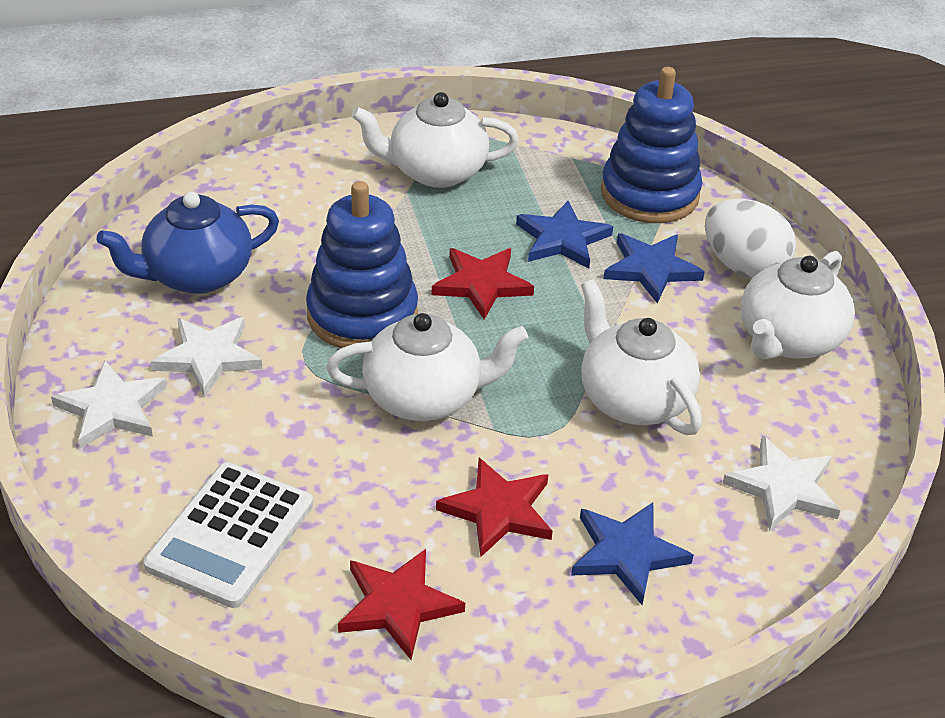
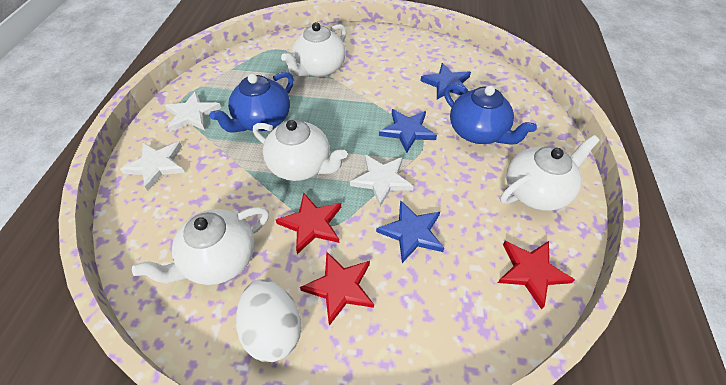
blue stacking toy: [306,181,418,348] [601,67,702,223] = 2 -> none = 0
blue teapot: [96,192,279,294] = 1 -> [210,72,294,133] [444,84,537,145] = 2
white calculator: [143,462,313,608] = 1 -> none = 0

